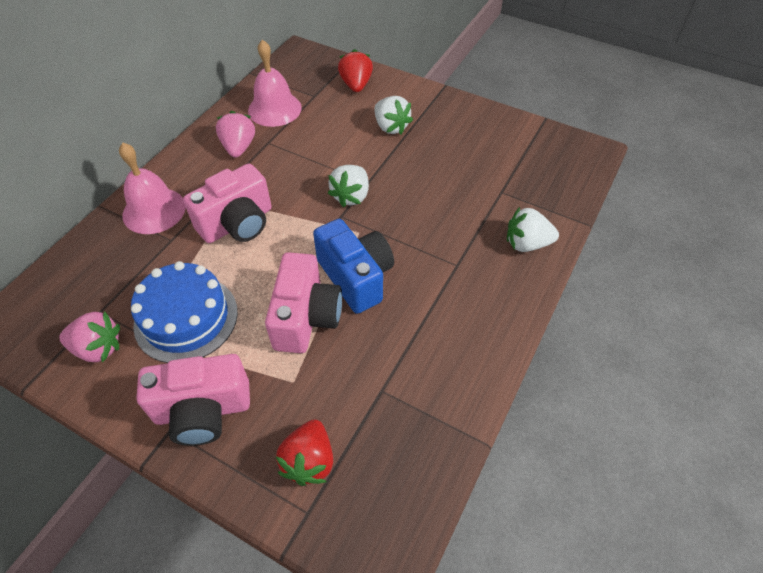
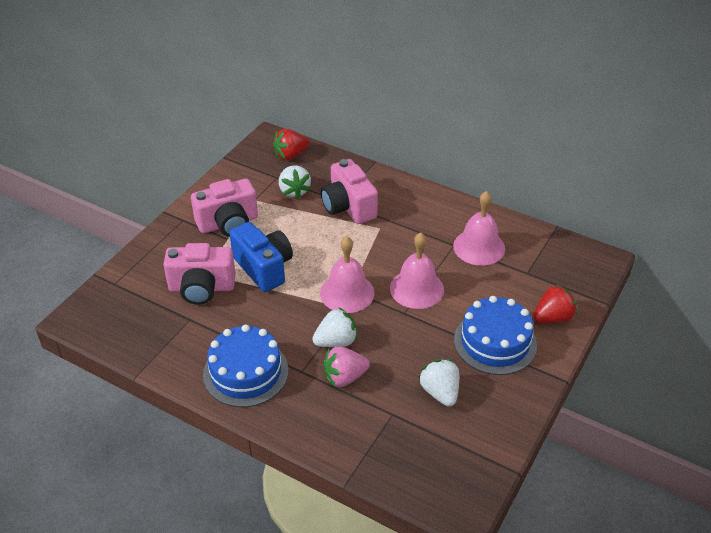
blue cake: [131,261,238,363] = 1 -> [203,324,289,407] [454,296,537,375] = 2
pink bell: [119,143,186,234] [248,40,302,127] = 2 -> [320,236,375,313] [390,232,444,309] [453,191,505,266] = 3
pink strawberry: [59,311,120,363] [216,111,255,157] = 2 -> [323,347,370,387] = 1

